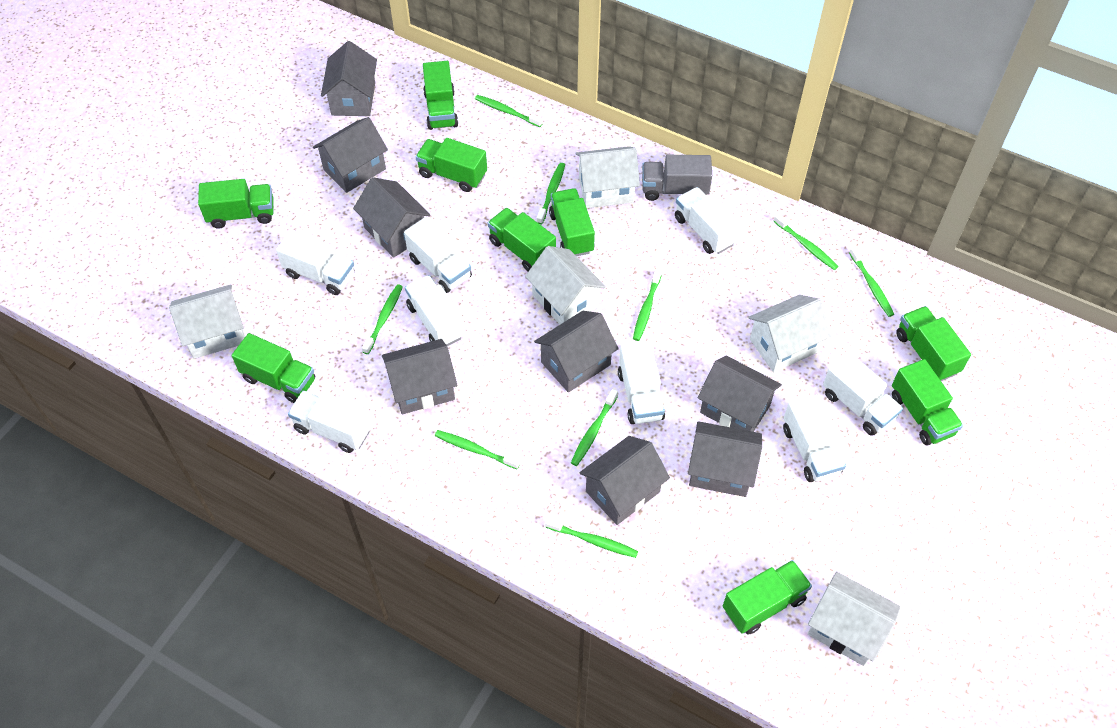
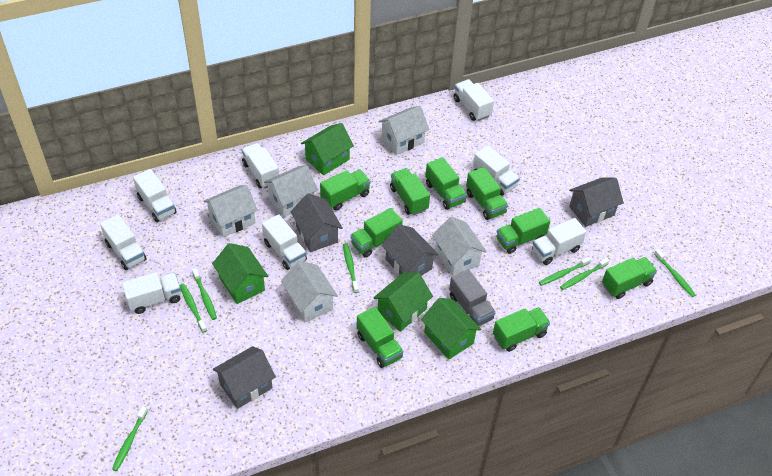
green house: none = 0 -> [212,243,268,304] [301,123,354,175] [373,272,433,332] [421,298,482,360] = 4
green toothbrush: [362,284,403,354] [435,430,520,469] [475,95,543,127] [537,163,565,224] [545,518,638,558] [571,389,618,466] [633,268,662,341] [774,213,839,270] [849,246,894,317] = 9 -> [112,406,148,471] [180,283,207,333] [192,268,217,320] [343,243,359,293] [539,257,591,286] [560,258,609,290] [654,249,696,297] = 7
grey house: [313,117,388,193] [321,41,377,116] [353,177,431,258] [382,339,458,414] [534,311,619,392] [579,436,670,525] [688,421,762,497] [698,356,782,432] = 8 -> [213,346,276,409] [291,193,343,252] [382,225,439,276] [569,177,624,227] = 4

